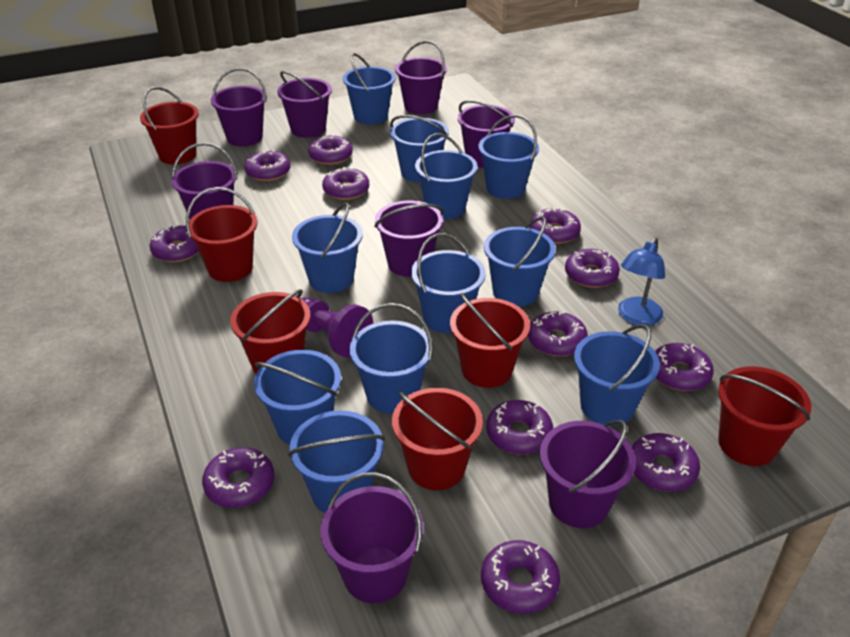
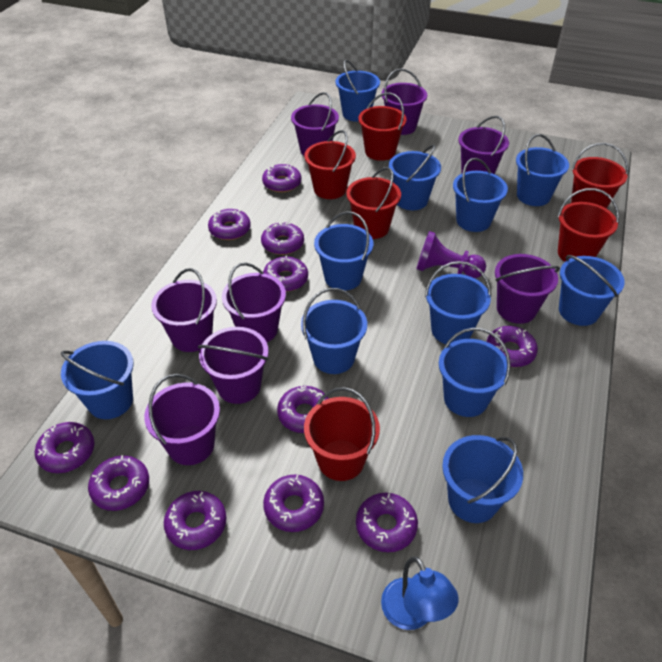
purple donut: [150,225,199,262] [202,447,274,508] [244,149,291,181] [308,135,353,165] [322,167,369,200] [481,540,560,614] [486,400,553,455] [528,311,588,357] [530,207,581,244] [565,249,620,288] [632,433,700,492] [655,343,714,391] = 12 -> [35,422,95,473] [88,455,149,511] [164,491,226,550] [208,209,251,240] [261,222,304,255] [262,164,301,192] [263,256,308,292] [263,475,324,532] [277,385,329,433] [356,493,418,552] [487,326,538,367] = 11

